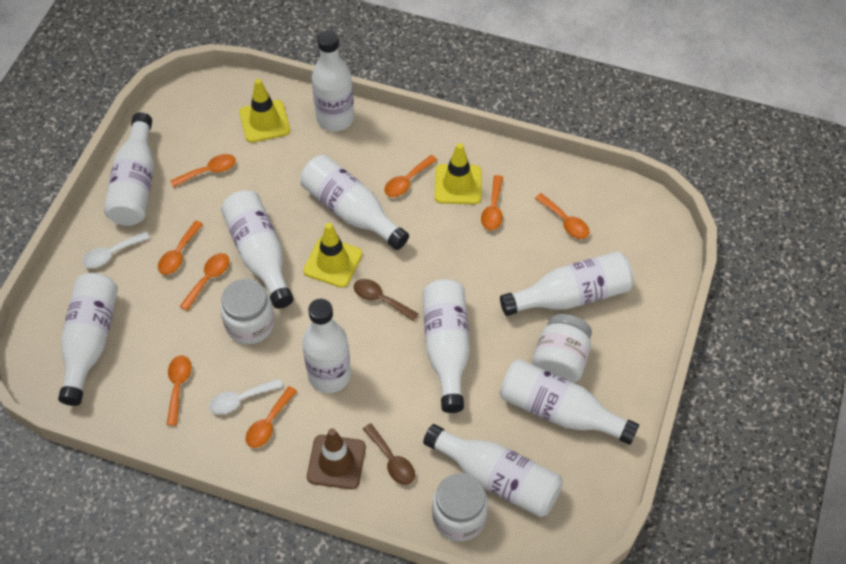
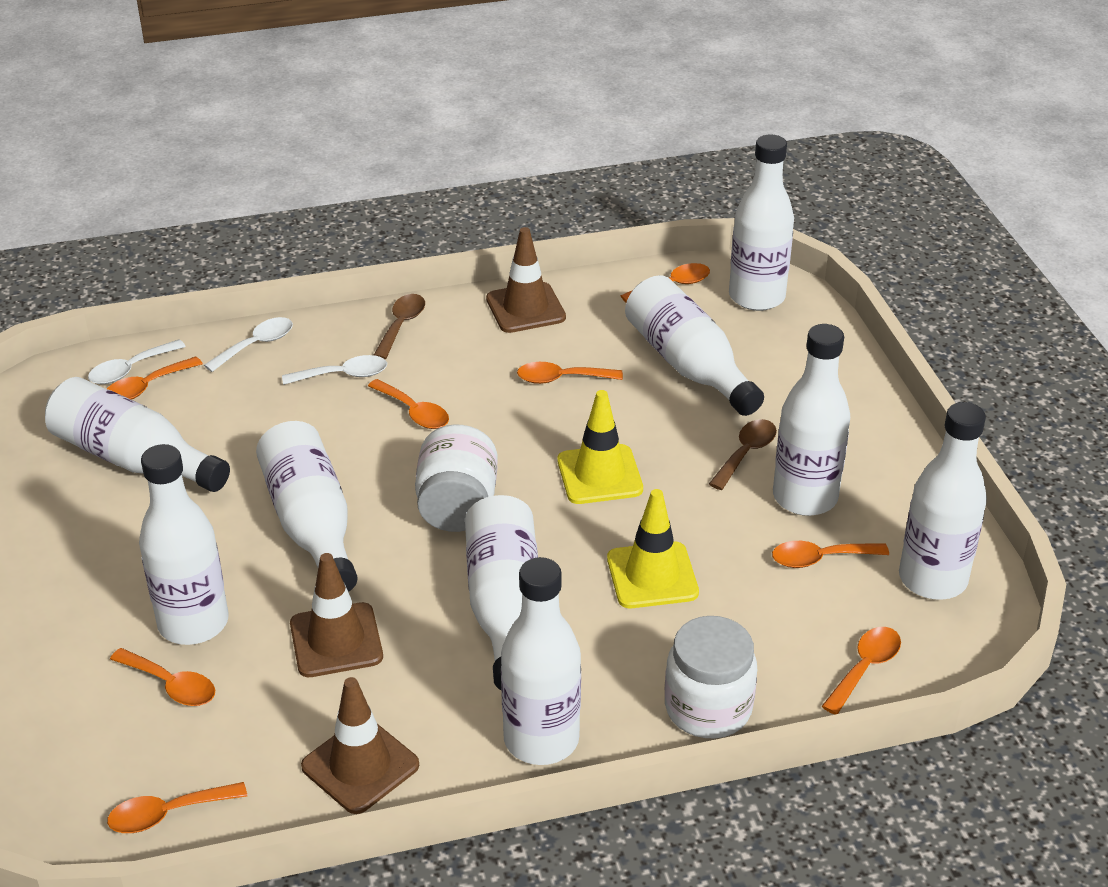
brown traffic cone: [307,428,366,489] = 1 -> [290,553,383,677] [301,677,419,814] [486,227,566,333] = 3
white bottle: [58,273,118,406] [104,112,154,226] [221,190,294,309] [300,155,409,250] [302,299,351,393] [312,30,354,131] [423,279,470,413] [423,424,563,517] [500,251,634,316] [500,359,639,445] = 10 -> [45,377,230,492] [139,444,229,645] [256,421,358,592] [465,495,538,690] [501,557,581,765] [625,275,764,416] [729,134,794,311] [773,324,850,516] [899,402,987,600] = 9
white jar: [220,279,275,344] [432,473,488,542] [532,314,592,383] = 3 -> [415,425,498,532] [665,616,757,738] = 2
white spoon: [82,231,150,268] [209,378,283,415] = 2 -> [88,339,186,384] [204,317,293,372] [282,355,387,385] = 3
yellow traffic cone: [239,79,290,143] [303,223,362,288] [435,143,482,204] = 3 -> [557,390,643,504] [607,489,699,608] = 2

